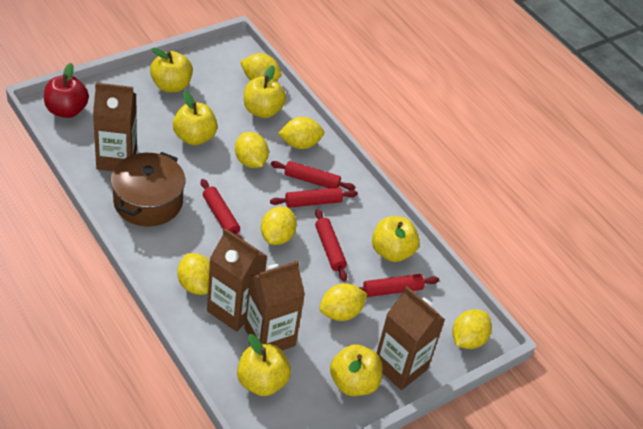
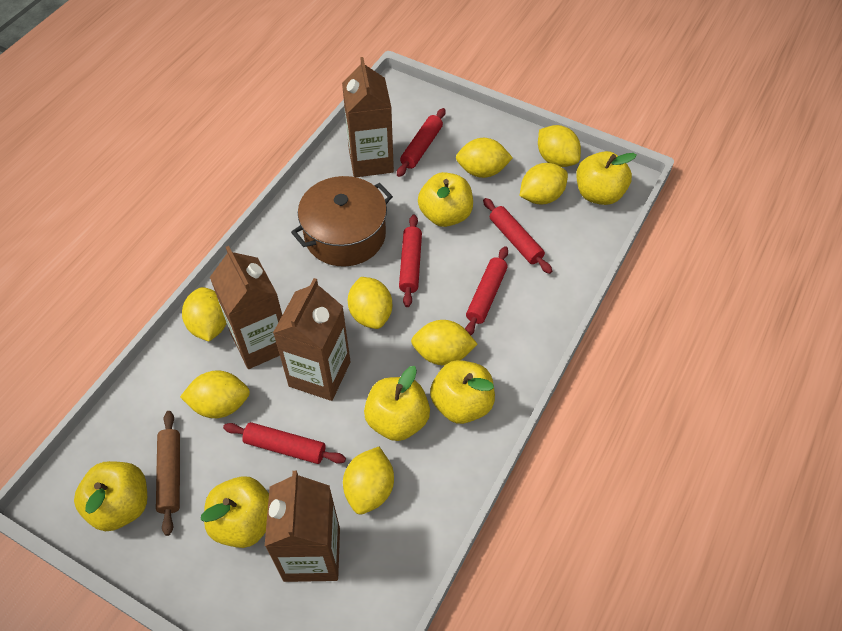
brown rolling pin: none = 0 -> [156,411,180,536] = 1
red apple: [44,63,89,118] = 1 -> none = 0
yellow lemon: [177,253,210,295] [235,132,269,168] [240,53,282,80] [261,207,297,245] [278,117,324,149] [320,283,367,321] [452,309,492,349] = 7 -> [180,370,250,418] [182,287,227,342] [343,447,394,514] [348,277,392,329] [411,320,477,365] [456,138,513,178] [520,163,568,204] [538,125,581,167] = 8

